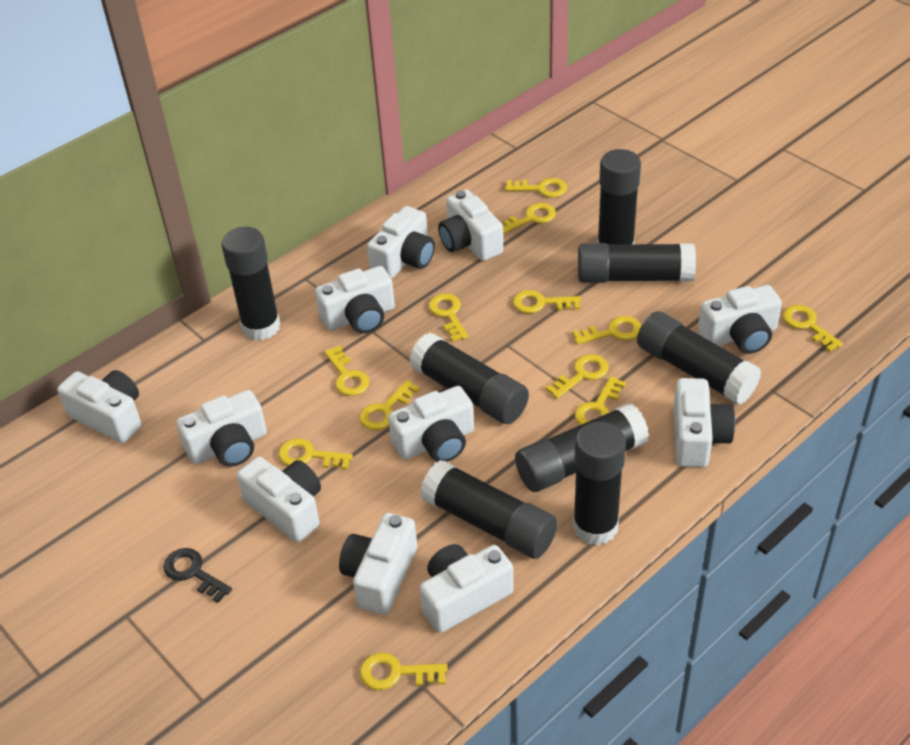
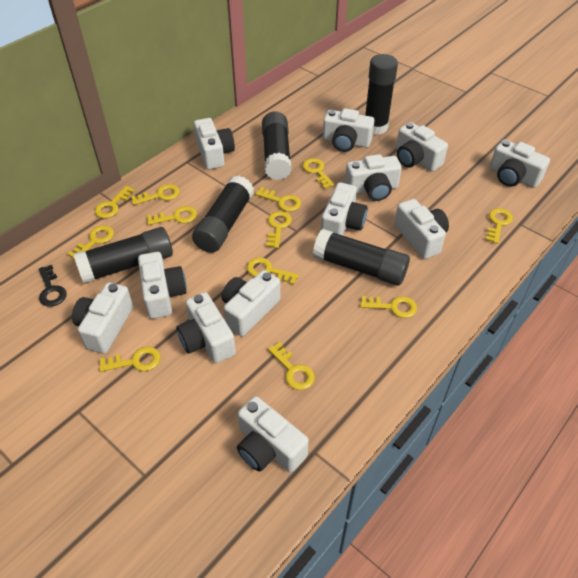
black glue stick: [221,227,280,340] [409,333,529,424] [420,460,557,559] [515,403,649,492] [573,421,626,545] [578,243,696,283] [597,149,641,245] [637,311,761,405] = 8 -> [73,227,173,284] [192,176,254,253] [262,111,292,180] [313,229,410,286] [365,54,398,135] = 5
white camera: [57,370,141,443] [176,390,267,467] [237,456,321,542] [315,266,395,334] [339,513,417,615] [367,206,435,279] [388,386,474,462] [420,544,514,633] [438,189,503,261] [674,378,735,467] [698,285,782,354] = 11 -> [72,282,133,354] [138,252,187,319] [176,292,236,363] [194,118,235,170] [222,270,281,336] [237,396,309,473] [321,182,368,236] [323,108,374,152] [345,154,402,201] [394,199,449,259] [396,122,448,172] [490,140,550,188] = 12

